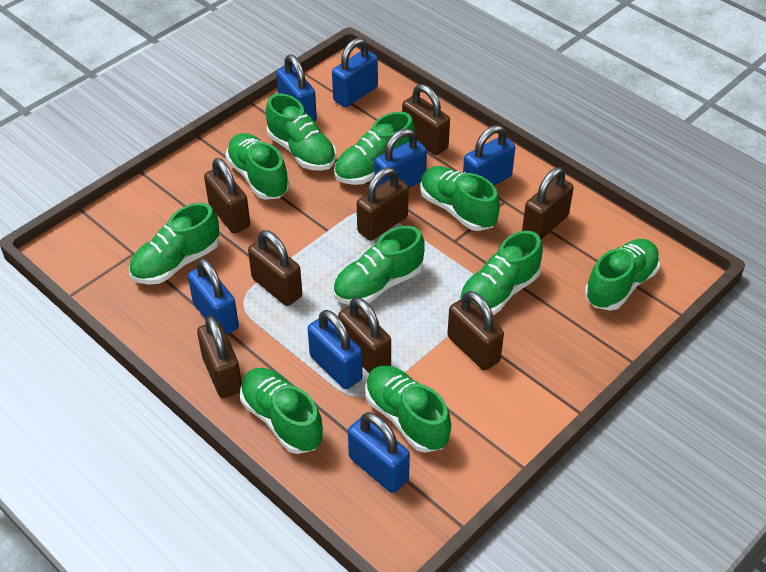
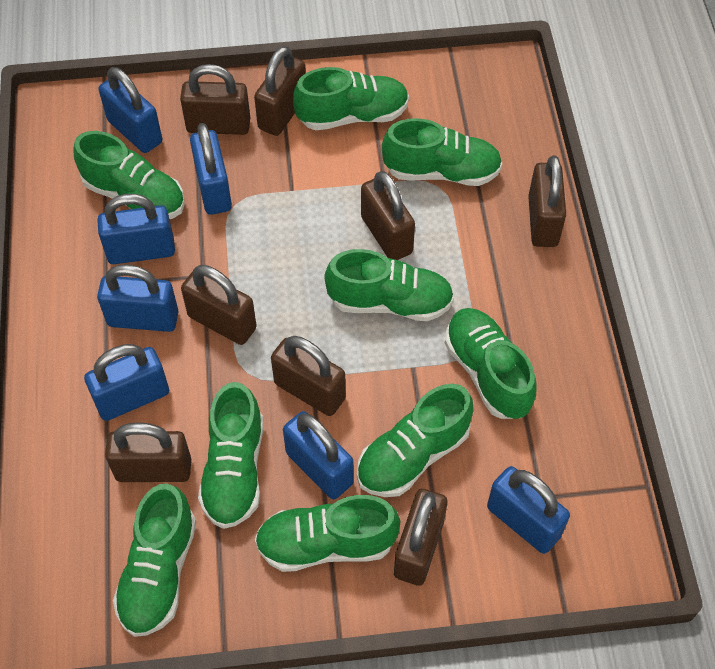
green shoe: [129,203,219,285] [226,133,290,200] [240,368,323,454] [266,93,336,171] [333,226,425,305] [334,112,415,185] [365,366,451,453] [420,166,500,231] [459,231,543,315] [585,239,660,311] = 10 -> [73,131,185,219] [113,484,196,637] [198,382,263,529] [255,495,400,572] [293,67,409,131] [324,249,454,321] [357,384,474,497] [382,118,502,186] [445,308,537,419] = 9

